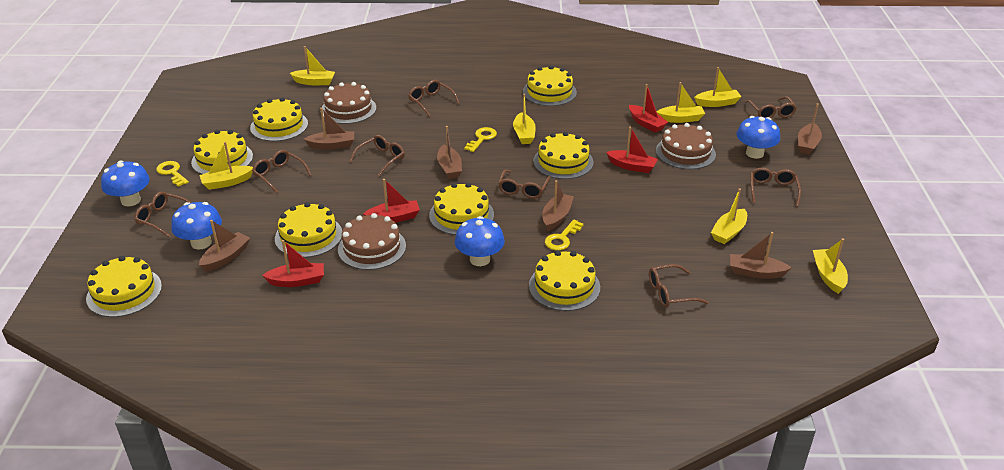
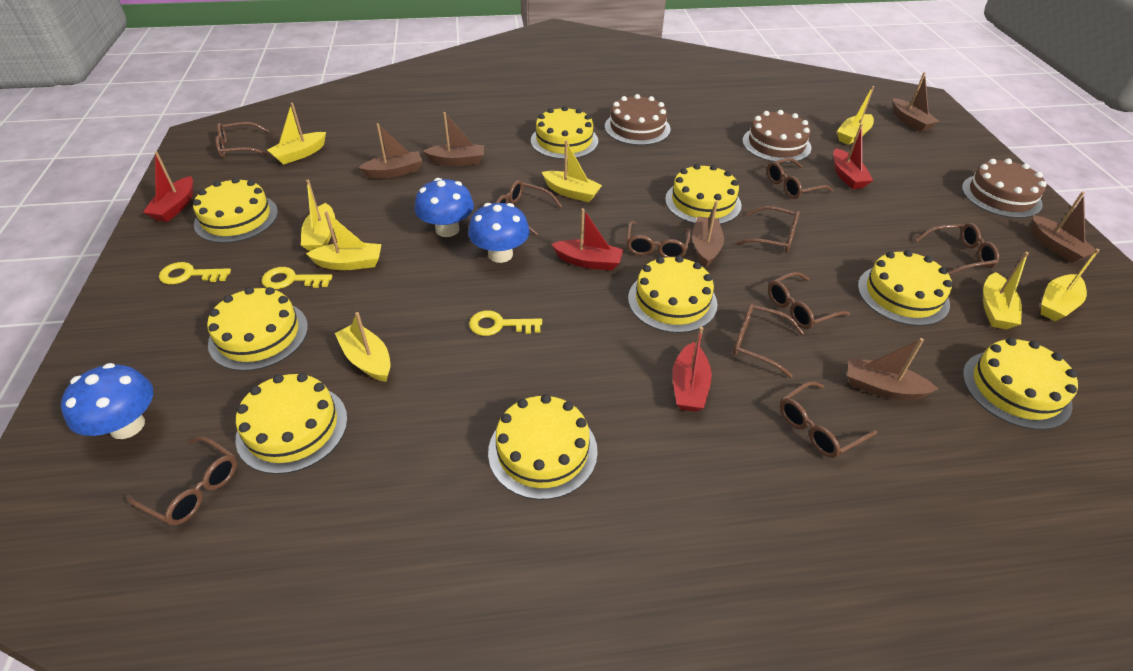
blue mushroom: [101,161,150,206] [171,202,222,250] [455,216,505,266] [736,116,780,159] = 4 -> [61,363,153,439] [415,178,474,237] [468,203,530,263] = 3
brown glasses: [134,192,191,237] [252,150,312,193] [349,135,405,176] [408,80,460,116] [498,169,550,199] [649,264,709,307] [745,96,797,118] [751,168,801,207] = 8 -> [126,436,237,526] [215,122,269,158] [496,180,562,236] [626,221,691,258] [733,303,804,378] [736,206,800,253] [767,158,833,199] [768,272,850,329] [780,381,877,458] [915,223,999,275] = 10
yellow boat: [199,142,253,190] [290,46,335,85] [513,94,536,144] [657,82,705,123] [694,67,741,107] [711,188,747,244] [813,239,848,294] = 7 -> [267,103,326,165] [301,180,335,252] [306,211,382,270] [335,312,390,382] [542,140,602,202] [837,86,874,145] [983,252,1029,329] [1041,249,1100,321] = 8
yellow cake: [86,256,162,317] [191,130,253,174] [250,97,308,141] [275,202,342,258] [429,183,494,235] [523,65,577,106] [529,250,600,311] [533,132,594,179] = 8 -> [193,177,278,243] [207,287,308,371] [235,373,348,474] [488,394,598,500] [531,106,598,159] [628,256,718,333] [665,164,741,224] [858,250,952,326] [963,338,1078,430] = 9

